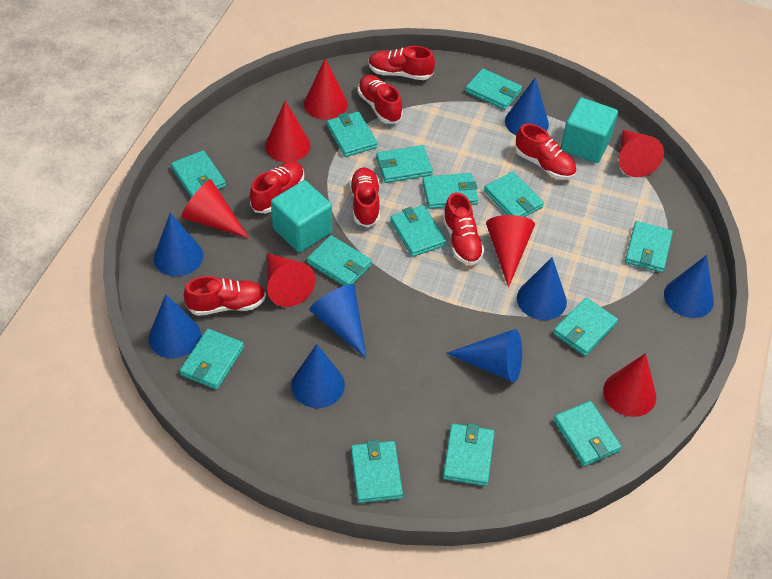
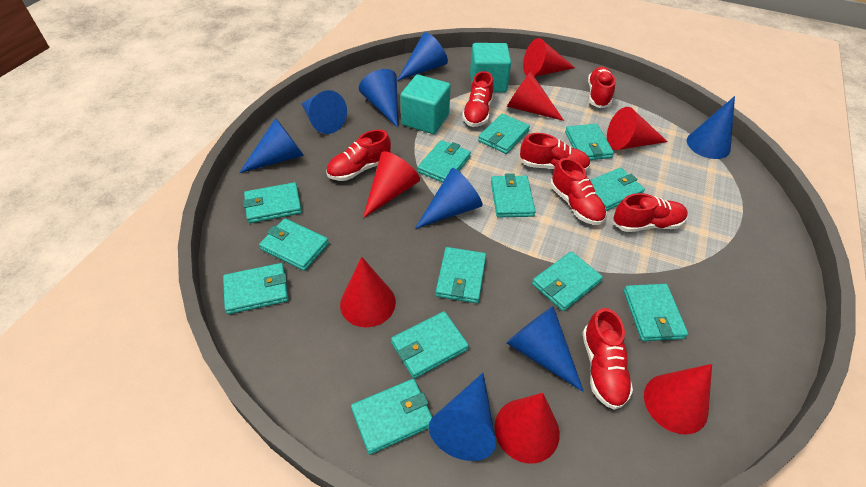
turquoise wallet: [171,150,226,198] [180,329,244,390] [307,235,372,286] [327,112,378,157] [351,440,403,503] [376,145,433,183] [390,205,447,257] [422,173,478,209] [443,423,495,486] [465,68,522,110] [484,172,544,217] [553,297,618,356] [554,401,622,466] [625,221,673,273] = 14 -> [223,263,288,314] [243,182,302,223] [259,218,329,271] [351,379,432,455] [391,311,469,379] [417,140,471,182] [436,247,486,303] [478,114,530,154] [491,173,536,217] [532,251,603,311] [565,124,614,160] [590,168,645,211] [624,284,688,341] = 13

